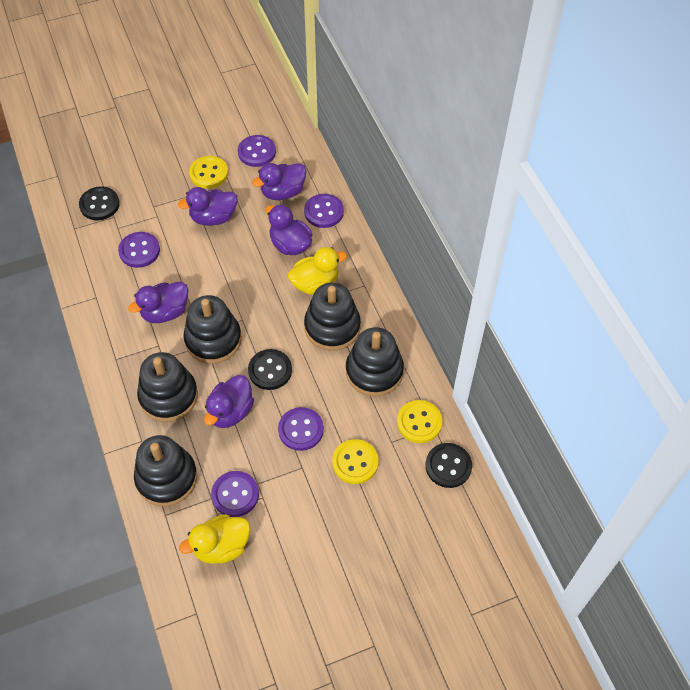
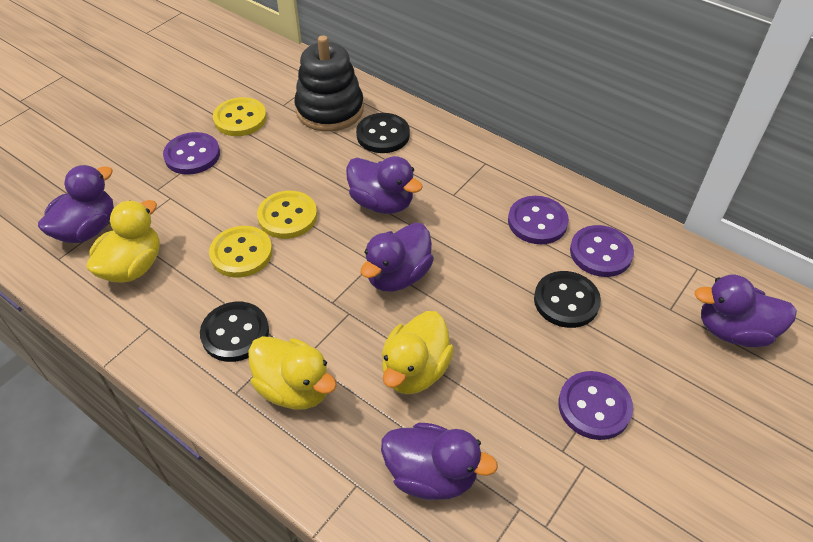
black stacking toy: [134,435,197,506] [137,352,198,422] [183,295,242,364] [304,282,361,351] [346,327,404,396] = 5 -> [294,35,364,132] = 1
purple button: [118,232,160,268] [211,471,259,517] [238,135,276,167] [278,407,324,451] [304,194,344,228] = 5 -> [163,132,220,175] [508,196,569,244] [558,371,633,440] [570,225,634,277] = 4
yellow duck: [179,514,250,564] [288,247,347,294] = 2 -> [86,200,160,283] [248,336,337,409] [382,311,454,394] = 3

